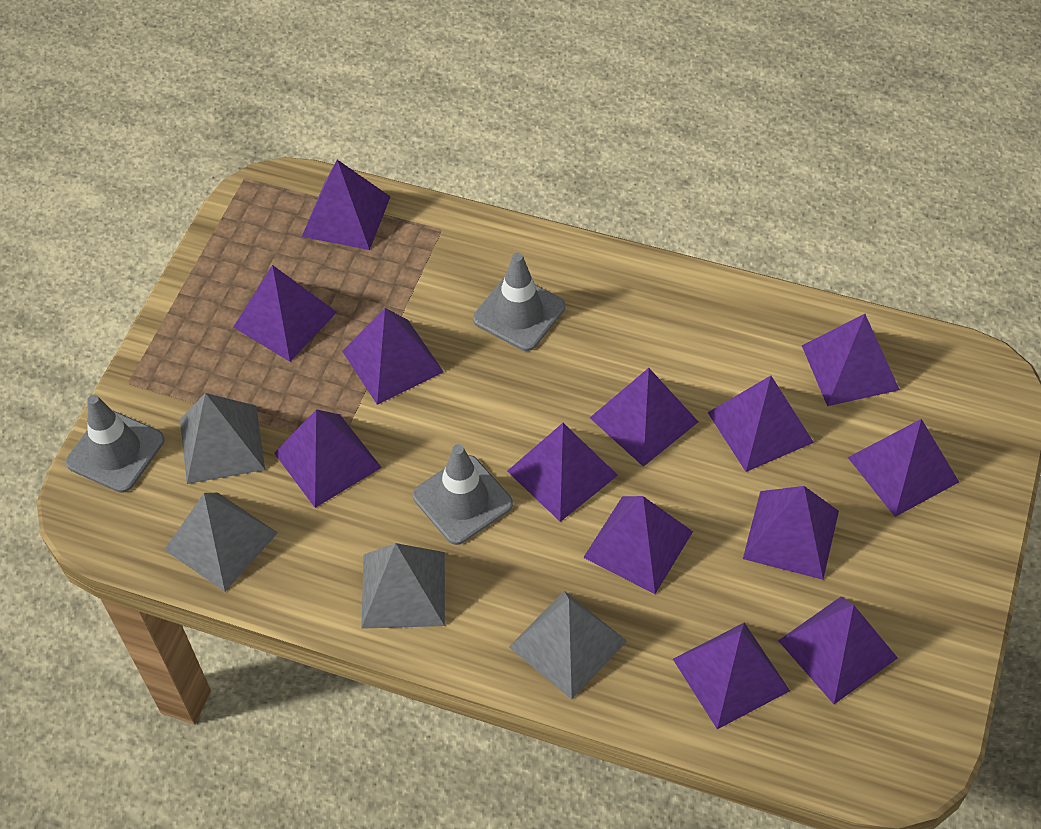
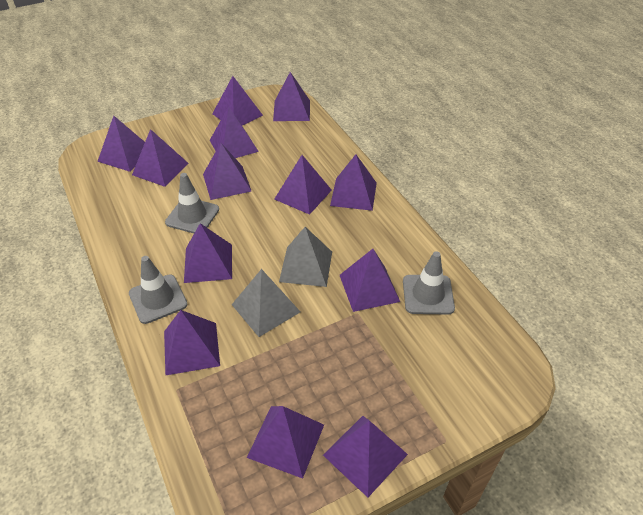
grey pyramid: [164,493,278,592] [180,393,265,484] [361,543,445,629] [509,591,627,699] = 4 -> [232,269,300,337] [279,227,332,287] = 2

